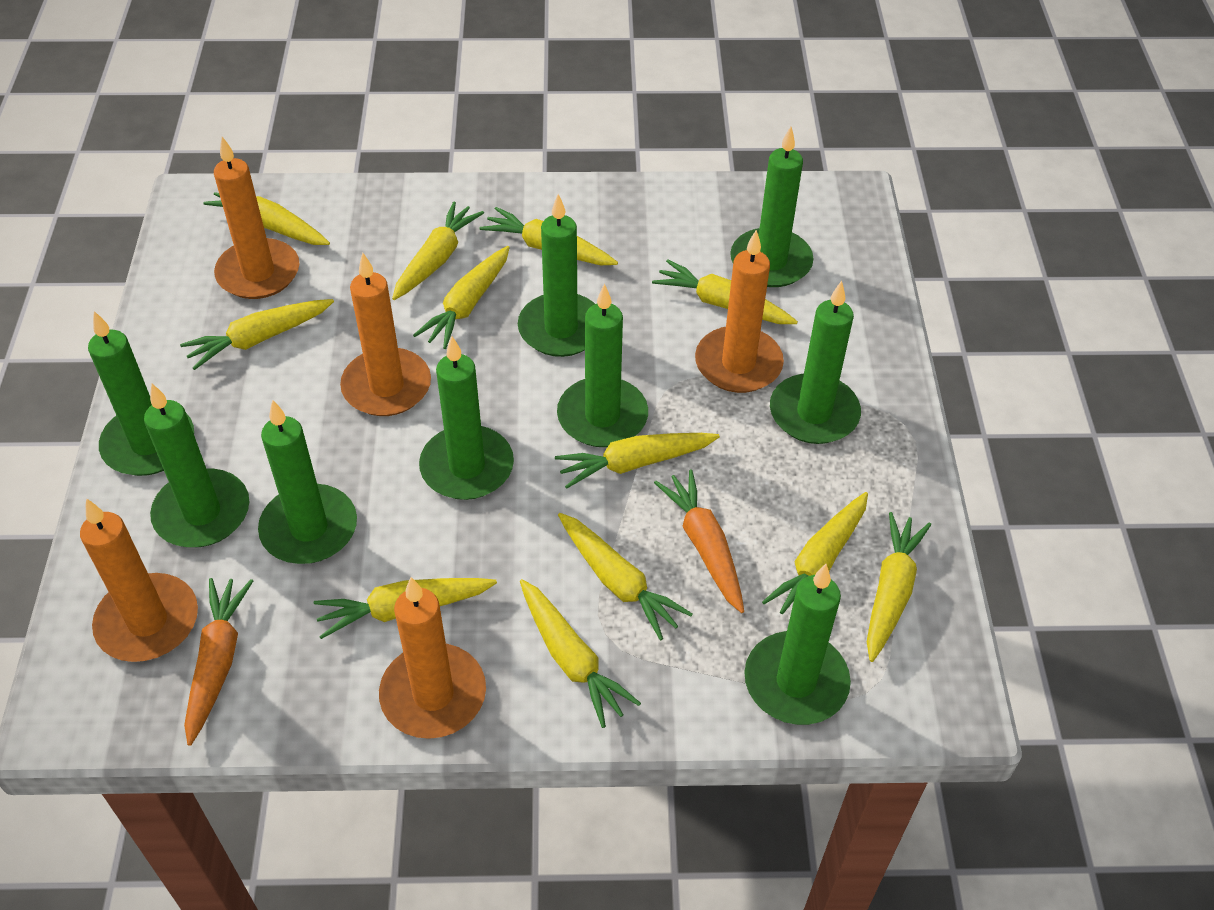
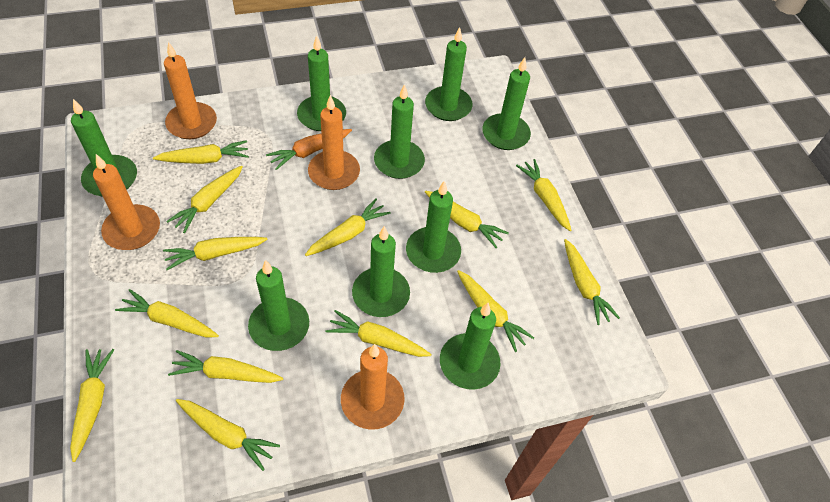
orange candle: [80,498,198,662] [214,137,300,299] [340,253,431,416] [379,577,486,739] [695,230,784,393] = 5 -> [93,154,160,250] [164,42,217,139] [308,95,360,190] [341,344,405,430] = 4
orange carrot: [184,578,253,746] [654,470,744,613] = 2 -> [266,129,352,170] = 1
yellow carrot: [180,299,334,370] [204,192,330,245] [314,578,497,639] [392,201,484,300] [413,246,510,349] [480,207,618,265] [520,579,641,728] [555,433,720,489] [558,513,693,640] [652,259,798,324] [762,492,868,614] [867,512,931,662] = 12 -> [70,349,114,462] [115,289,219,337] [153,140,249,164] [163,237,268,270] [166,166,243,233] [168,350,283,383] [176,399,280,471] [305,198,391,256] [326,310,431,357] [425,191,509,248] [457,270,534,352] [516,159,571,231] [564,239,620,325] = 13

